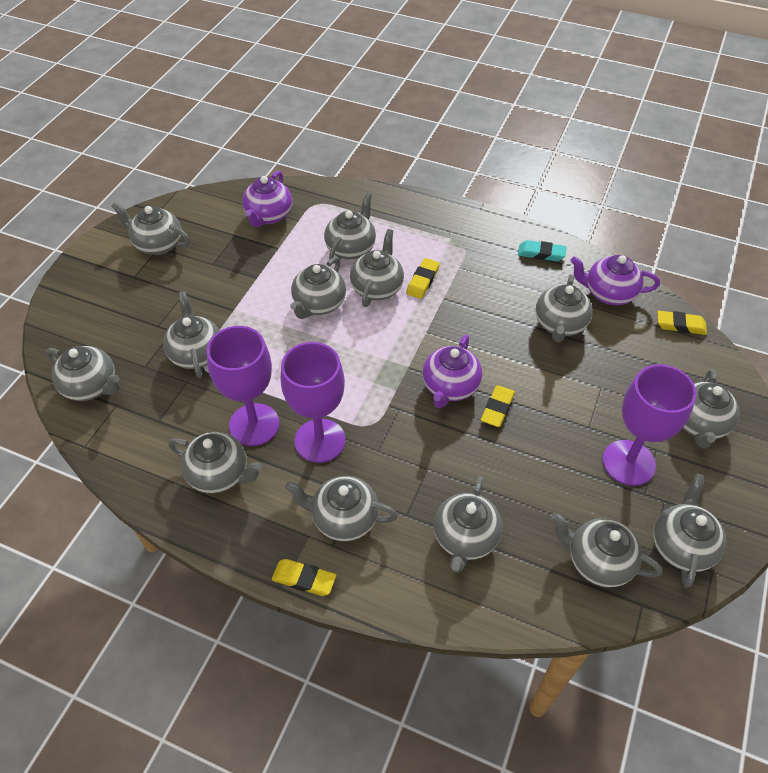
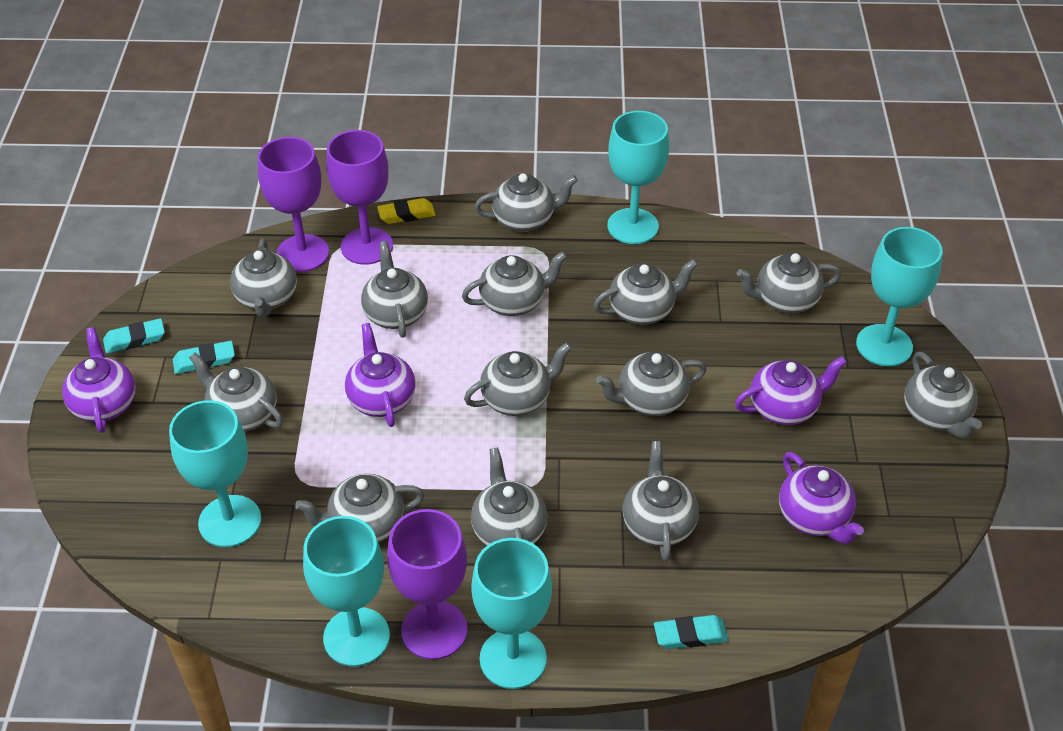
purple teapot: [242,171,292,227] [423,335,482,408] [570,255,660,305] = 3 -> [62,327,136,433] [345,323,416,427] [735,356,847,425] [779,452,864,544] = 4
turquoise eraser: [518,240,567,261] = 1 -> [103,318,165,354] [173,341,235,374] [654,615,728,649] = 3
turquoise goblet: none = 0 -> [169,400,261,547] [303,516,390,667] [471,538,552,689] [607,111,669,244] [856,227,943,366] = 5
yellow eraser: [272,559,336,596] [406,258,440,299] [481,385,515,427] [657,311,707,335] = 4 -> [377,198,435,224] = 1

